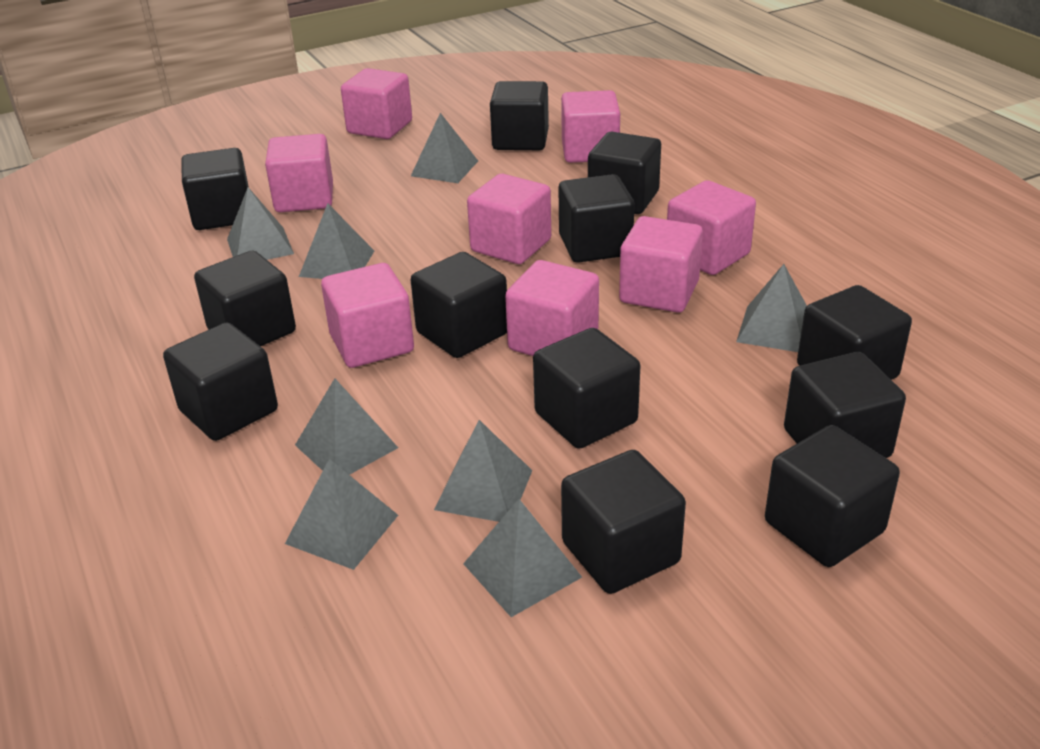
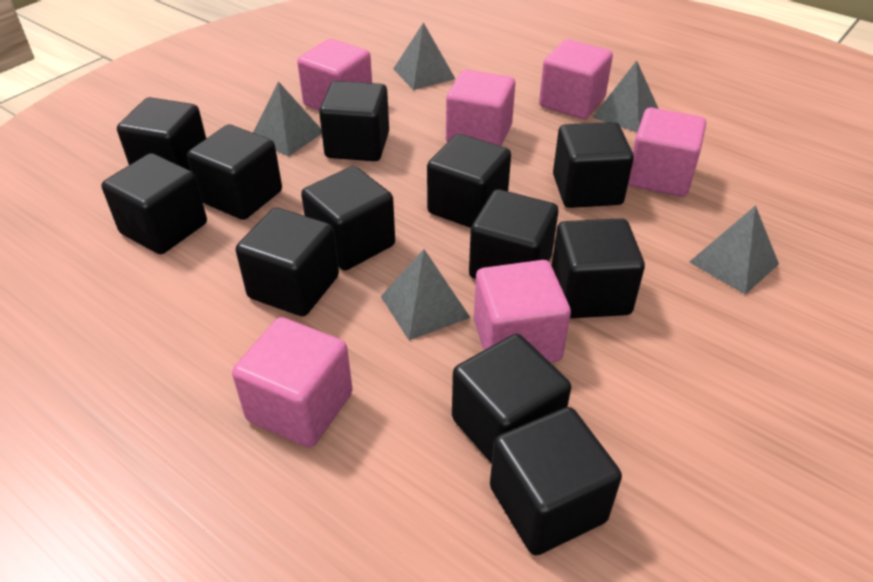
grey pyramid: [227,187,294,260] [285,459,398,570] [295,378,398,475] [299,203,374,279] [411,113,478,183] [434,420,532,522] [463,499,582,617] [736,264,807,352] = 8 -> [253,81,322,157] [381,249,470,341] [393,22,455,90] [592,61,659,132] [689,205,779,295] = 5
pink cube: [265,134,333,212] [321,263,414,368] [341,68,412,139] [467,174,551,264] [505,260,599,356] [561,90,620,163] [619,216,703,313] [667,180,756,275] = 8 -> [232,317,353,448] [297,39,372,110] [446,70,515,146] [474,260,571,363] [539,39,613,119] [628,107,706,197] = 6

